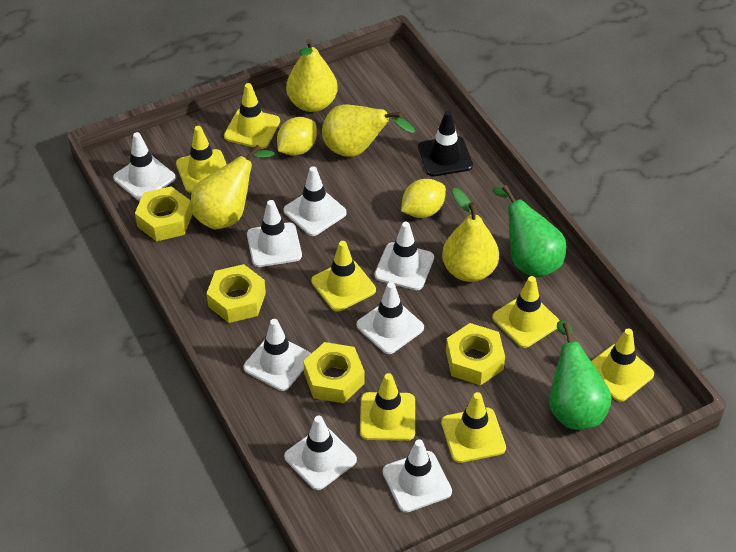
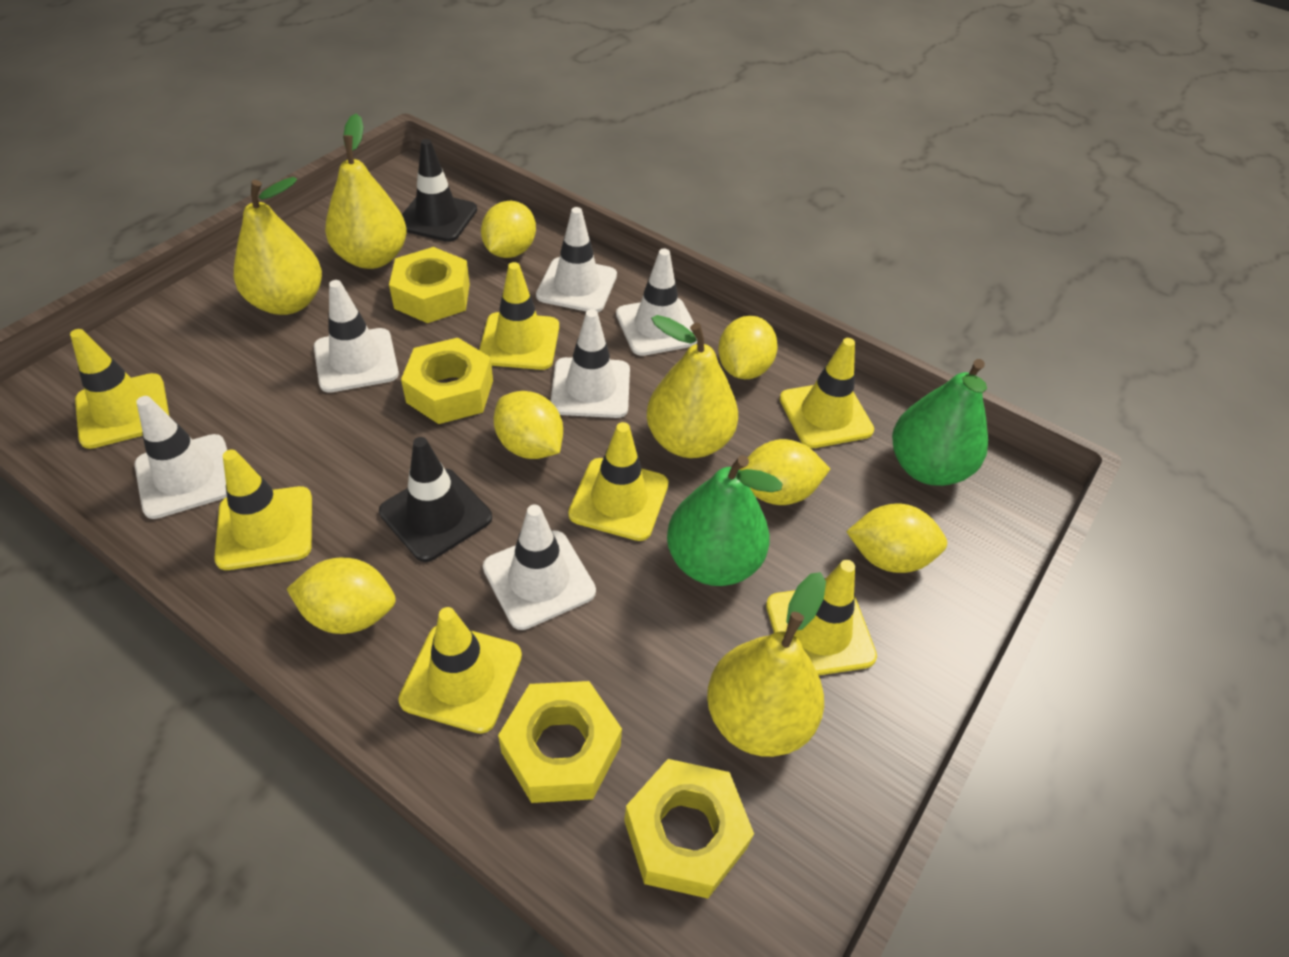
black traffic cone: [418,111,473,177] = 1 -> [379,437,492,562] [402,139,477,242] = 2
white traffic cone: [113,132,176,201] [244,319,311,391] [247,200,302,267] [283,166,347,236] [284,416,357,490] [356,282,424,354] [375,222,434,290] [383,439,452,513] = 8 -> [134,396,227,519] [314,280,399,393] [483,505,596,630] [536,207,617,312] [551,309,630,418] [616,249,697,356] = 6
yellow lemon: [277,117,317,156] [401,179,446,218] = 2 -> [287,558,396,634] [481,201,536,258] [494,391,563,459] [718,316,778,379] [739,439,830,505] [846,503,947,573] = 6

